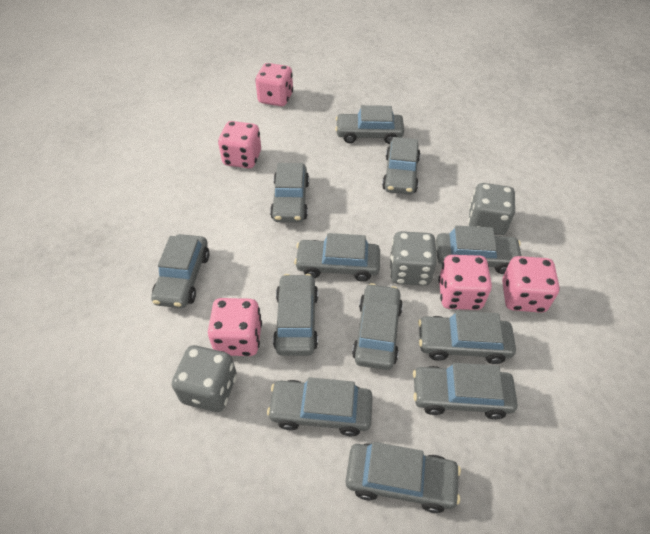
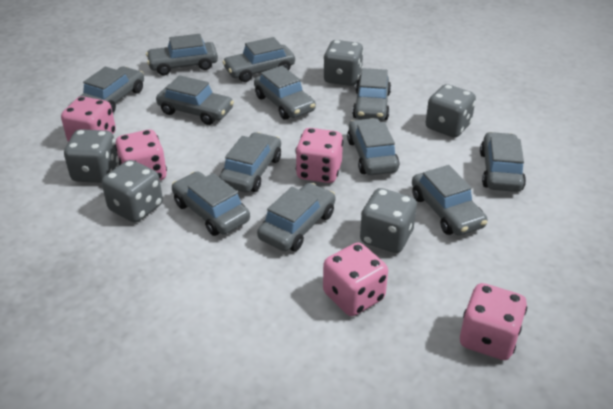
grey dice: [172,345,237,412] [390,231,437,286] [468,183,515,235] = 3 -> [64,129,119,183] [102,160,163,223] [323,40,364,86] [360,188,417,253] [426,84,476,137] = 5

